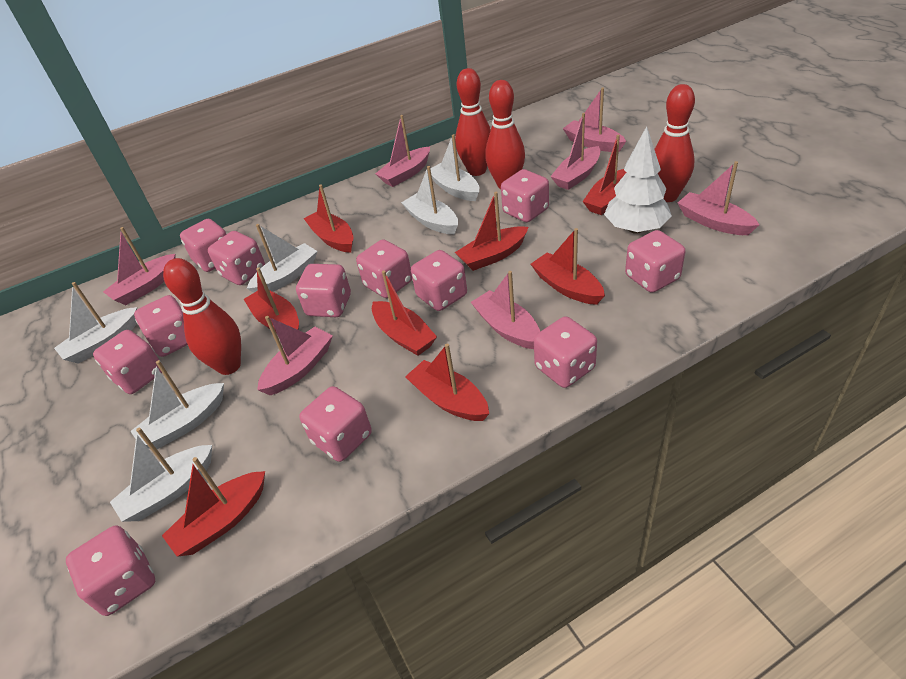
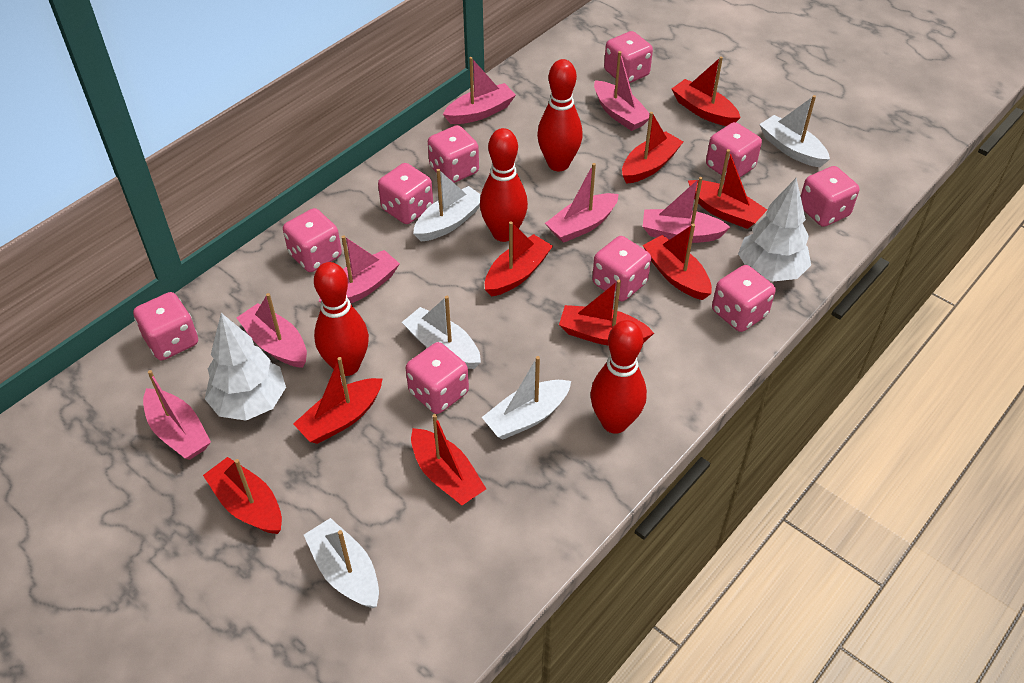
pink dice: [66,525,155,616] [93,330,162,394] [134,295,188,357] [180,219,227,272] [208,231,265,285] [296,264,351,317] [299,386,372,462] [356,239,412,298] [411,250,467,311] [501,169,549,222] [534,316,597,388] [625,230,686,293] = 12 -> [133,292,198,360] [283,208,342,272] [378,163,433,224] [406,342,469,414] [428,125,479,183] [592,236,651,301] [604,31,653,83] [706,122,762,177] [712,265,776,332] [801,166,860,227] = 10
red boat: [162,457,265,557] [244,267,299,334] [304,184,353,253] [372,270,437,356] [405,343,489,421] [455,192,528,271] [531,228,605,305] [582,135,626,215] = 8 -> [203,457,282,534] [293,357,382,444] [411,414,486,506] [485,221,553,297] [559,280,654,345] [622,112,683,184] [643,224,712,300] [672,56,741,126] [688,149,767,229] = 9
white boat: [54,282,137,364] [110,427,212,522] [131,360,224,449] [247,224,317,293] [401,166,458,234] [430,134,479,201] = 6 -> [304,518,379,608] [402,296,481,369] [413,169,481,242] [482,356,571,439] [759,95,830,167] = 5
white tree: [604,126,672,234] = 1 -> [205,313,286,421] [738,178,811,281] = 2

